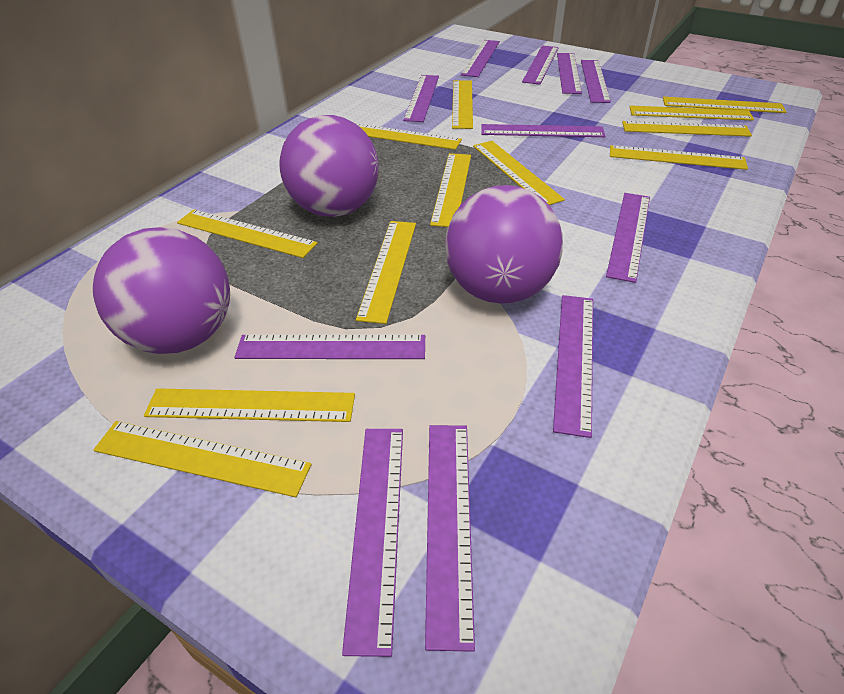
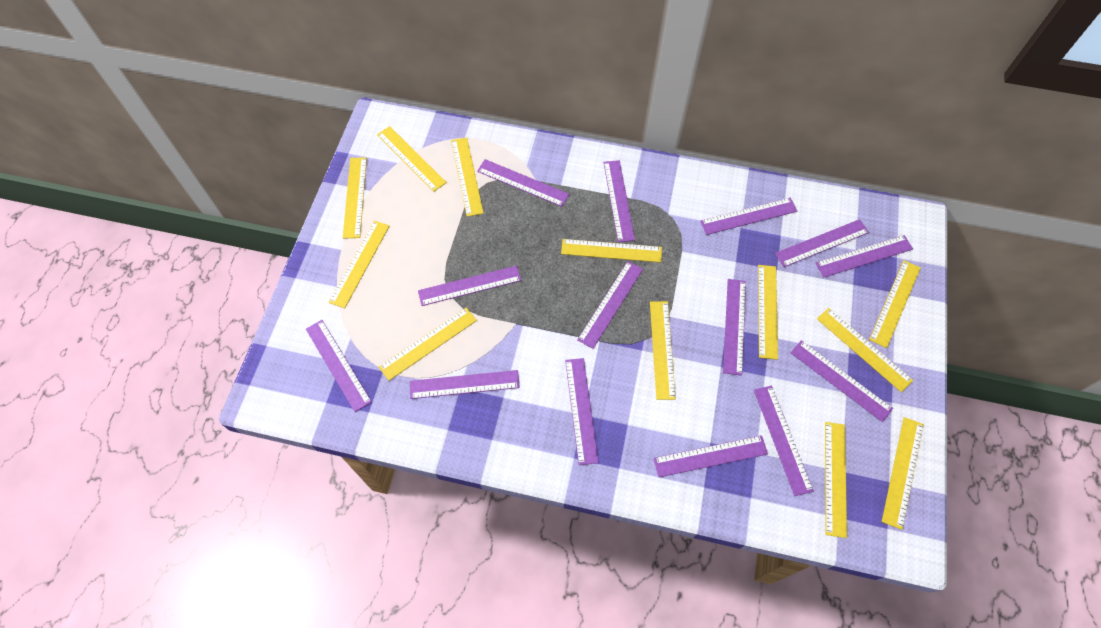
purple ball: [93,227,230,354] [279,115,379,217] [445,185,563,304] = 3 -> none = 0
purple ruler: [235,335,425,359] [342,429,403,657] [403,75,439,122] [425,425,475,652] [461,40,500,77] [481,124,605,137] [522,46,558,85] [553,295,593,438] [557,53,582,94] [581,60,611,103] [606,193,650,283] = 11 -> [306,320,372,412] [410,370,520,399] [418,266,521,306] [477,159,569,207] [565,358,599,465] [577,261,643,349] [603,160,635,242] [653,435,768,477] [700,198,797,235] [723,279,746,376] [754,386,813,496] [775,219,869,267] [791,340,893,422] [816,235,913,278] = 14

